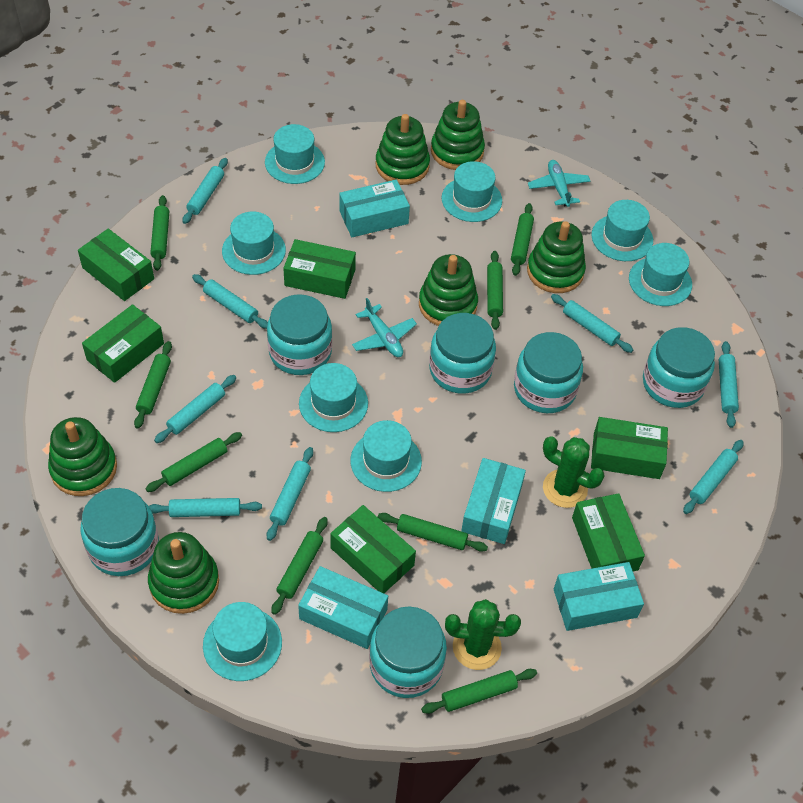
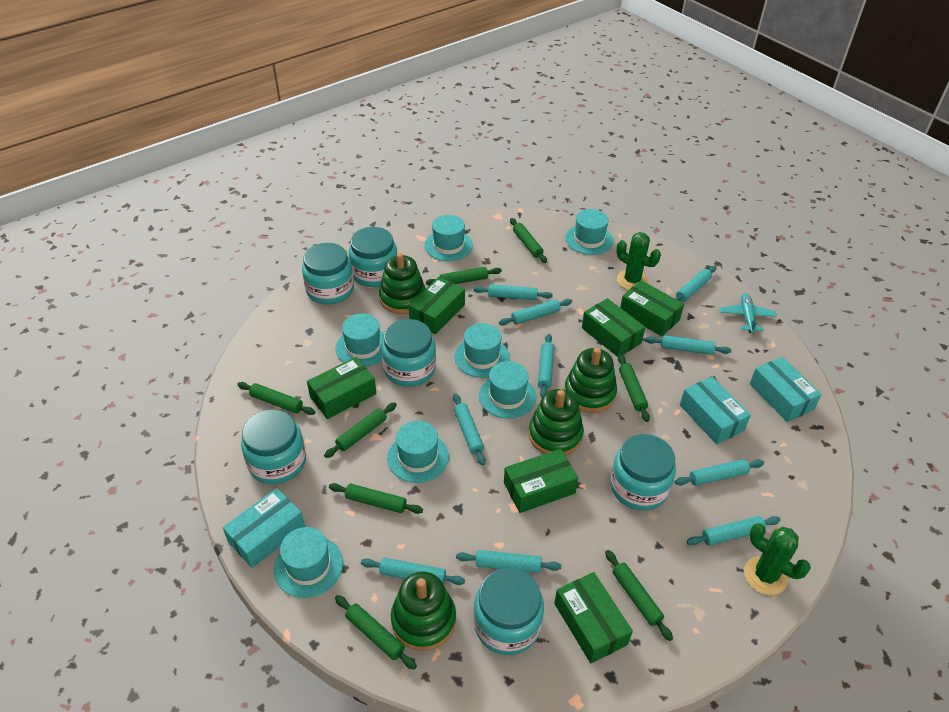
green stacking toy: [48,417,117,496] [148,532,219,614] [375,114,430,185] [419,254,478,326] [431,100,485,170] [527,221,586,293] = 6 -> [379,253,426,314] [391,571,456,651] [528,389,584,456] [564,348,617,413] = 4
turquoise box: [298,566,388,649] [339,179,410,237] [461,458,526,544] [554,562,644,631] = 4 -> [222,488,305,568] [680,377,751,444] [750,357,822,422] = 3
turquoise hat: [203,602,282,681] [222,211,286,275] [265,124,325,184] [299,363,368,432] [350,420,422,492] [442,161,502,222] [592,200,653,261] [629,243,692,306] = 8 -> [274,527,343,598] [336,314,384,367] [387,421,449,483] [425,215,473,261] [455,323,510,378] [479,361,536,419] [565,209,613,255] = 7
turquoise plane: [352,298,417,357] [528,160,590,207] = 2 -> [720,293,777,333] = 1
turquoise rolling pin: [149,498,262,517] [154,375,236,443] [183,158,228,224] [192,274,268,329] [267,447,313,541] [551,294,633,353] [683,440,744,514] [719,341,739,428] = 8 -> [361,558,465,585] [453,394,486,466] [456,550,561,573] [473,284,553,300] [499,299,572,325] [538,334,554,397] [646,335,731,355] [675,266,717,302] [675,459,764,486] [687,516,781,546] = 10

